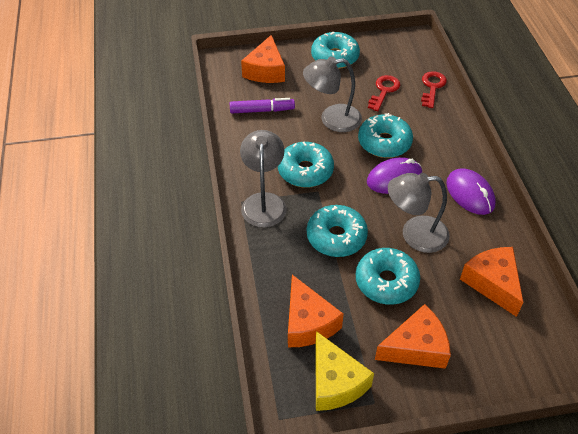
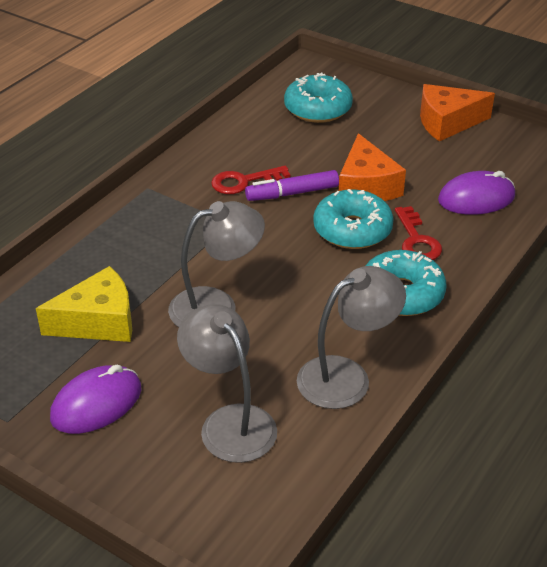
orange cheese: [241,35,285,83] [288,275,344,347] [375,304,451,369] [460,247,524,317] = 4 -> [339,133,406,201] [420,84,495,142] = 2
turquoise donut: [278,142,334,188] [307,205,368,257] [311,32,360,69] [356,248,420,305] [358,113,413,158] = 5 -> [284,73,353,123] [313,189,394,249] [366,250,446,316] = 3

